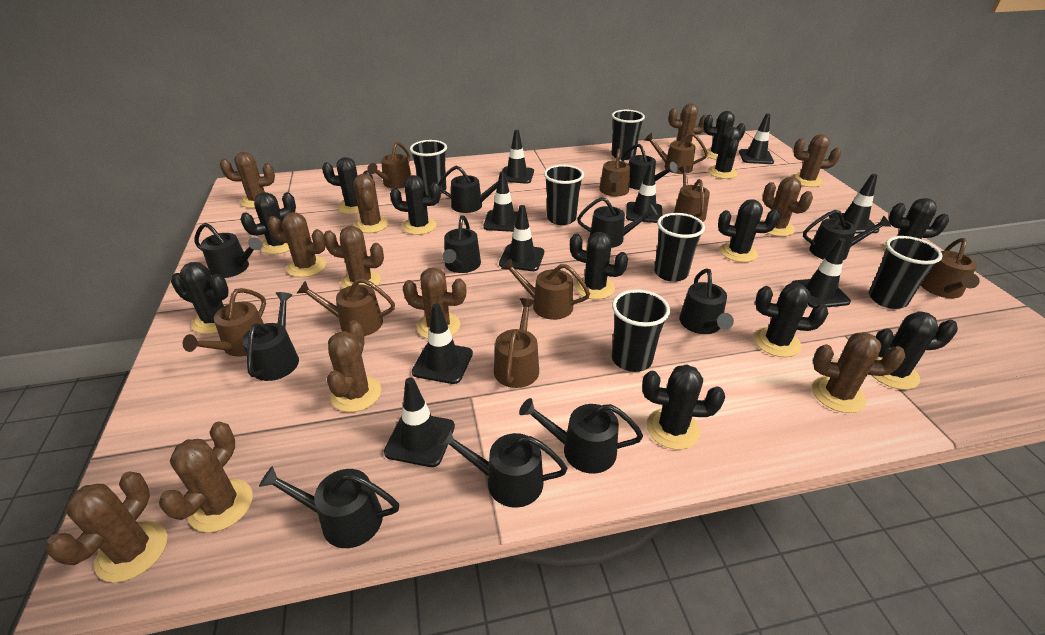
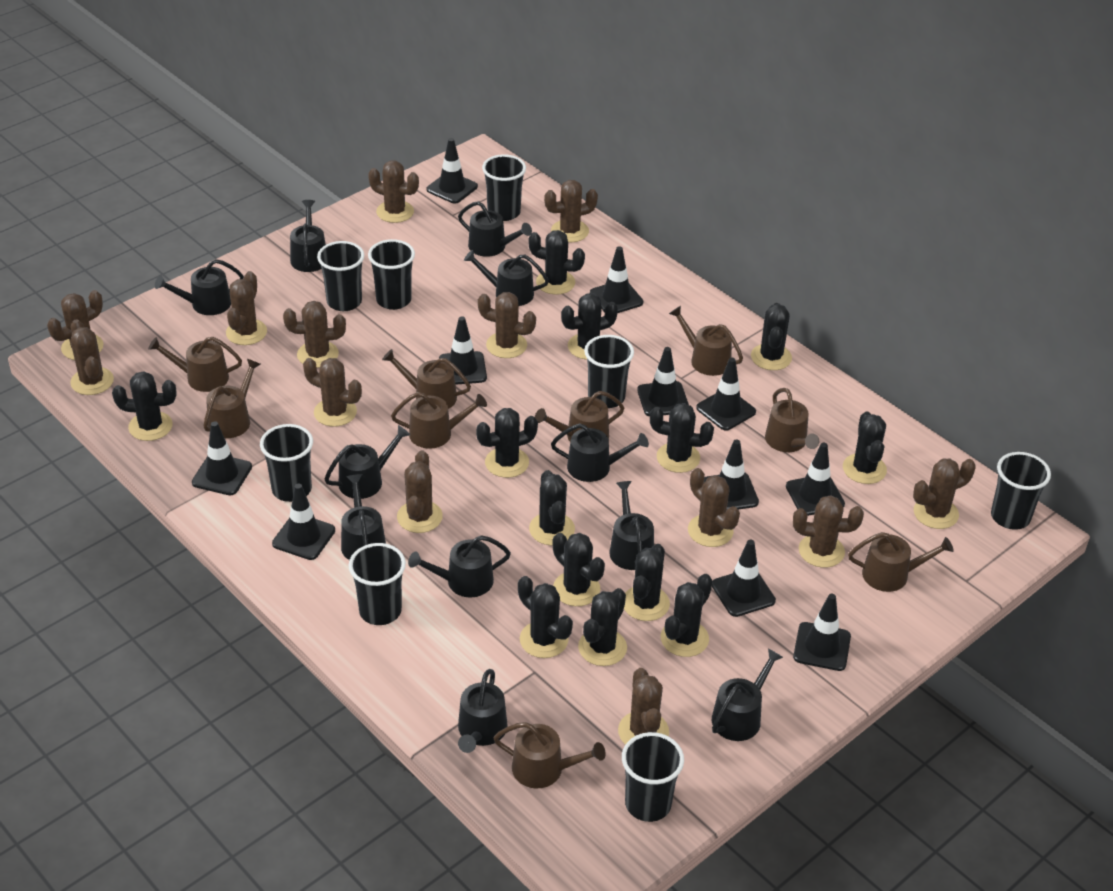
black cactus: [171,262,228,334] [240,192,296,254] [322,157,373,214] [390,175,441,235] [570,232,628,299] [642,364,725,450] [703,111,746,160] [708,127,741,179] [718,199,780,262] [754,283,828,357] [872,311,958,390] [882,198,949,251] = 12 -> [112,371,177,441] [476,408,538,478] [518,576,573,658] [528,230,585,295] [529,470,575,545] [552,533,605,606] [561,293,618,360] [578,588,627,666] [624,544,670,621] [650,403,714,473] [661,574,713,657] [751,303,792,370] [843,412,887,484] = 13
black cup: [410,140,447,195] [544,165,584,225] [611,110,645,160] [612,289,670,372] [654,213,705,282] [869,236,942,309] = 6 -> [260,424,313,502] [317,241,364,311] [349,543,406,625] [368,239,415,310] [482,154,526,221] [584,335,634,408] [622,732,684,822] [991,452,1051,530] = 8
black traffic cone: [384,377,455,467] [412,303,473,384] [483,171,518,232] [499,205,544,271] [502,130,534,184] [626,164,663,223] [739,113,774,164] [791,238,851,308] [829,174,879,234] = 9 -> [192,421,252,495] [272,484,335,560] [426,138,478,204] [439,316,487,385] [590,246,643,313] [637,347,689,416] [696,358,756,431] [704,439,759,510] [712,540,776,617] [786,443,845,516] [793,594,851,671] = 11
brown cactus: [45,471,167,582] [159,421,253,532] [220,152,275,208] [268,212,326,277] [323,226,384,288] [327,320,381,412] [353,174,389,233] [403,268,466,339] [668,103,707,149] [760,177,813,237] [792,134,841,187] [812,332,905,413] = 12 -> [47,290,103,360] [70,319,114,395] [226,271,267,345] [283,301,346,368] [303,358,362,427] [368,160,419,223] [397,450,443,533] [478,292,536,358] [544,180,598,242] [618,668,669,745] [688,468,740,547] [793,495,864,568] [913,459,976,529] = 13

